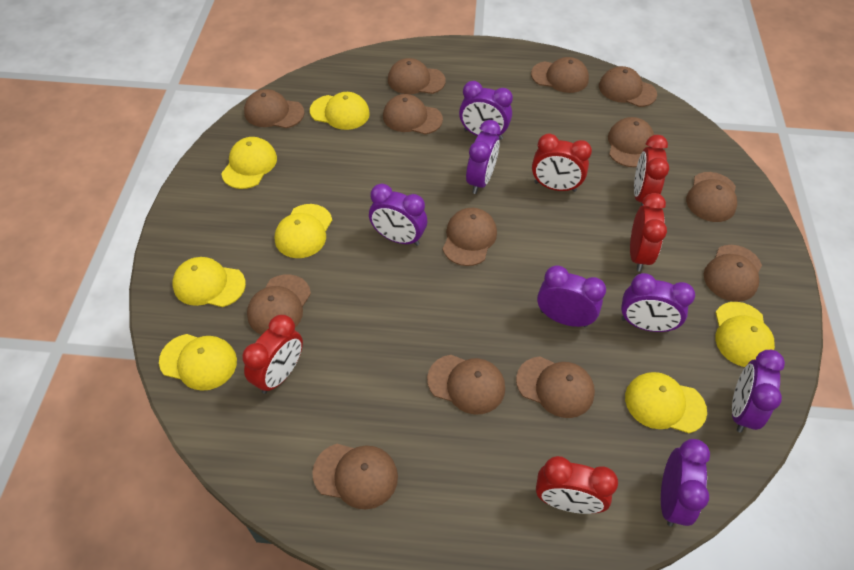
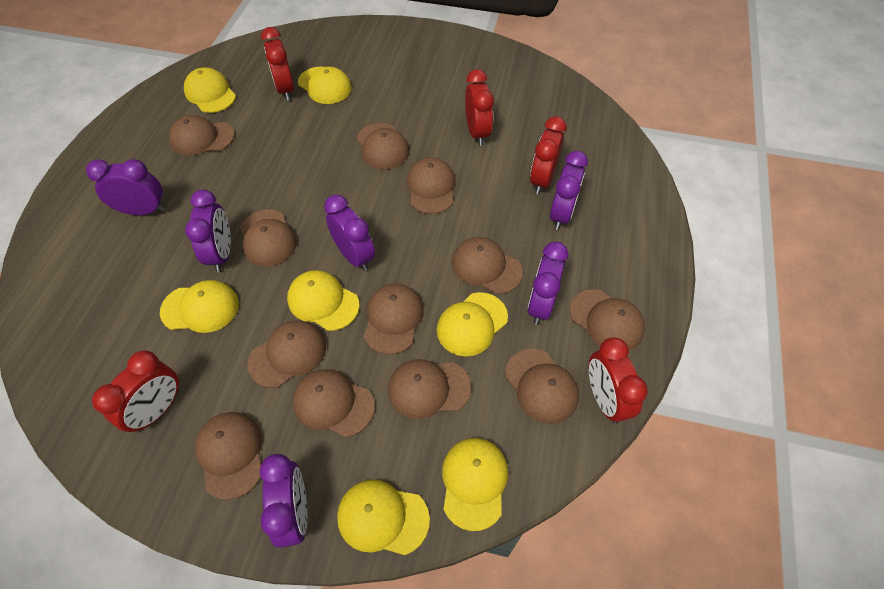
brown cap: [244,89,305,128] [247,274,311,335] [312,444,398,509] [383,94,443,134] [388,58,446,94] [427,355,505,414] [443,208,497,266] [516,357,595,418] [531,57,589,93] [599,66,657,107] [608,117,654,167] [686,172,737,222] [704,245,762,302] = 13 -> [169,115,234,156] [195,412,262,500] [240,210,297,267] [247,320,326,388] [293,369,375,437] [357,123,409,169] [364,284,424,354] [388,359,471,419] [406,157,456,214] [452,237,523,294] [505,348,579,424] [570,289,645,351] = 12
purple clock: [369,184,427,246] [459,81,513,140] [466,120,500,194] [537,265,606,327] [621,273,695,332] [661,439,710,527] [732,350,785,433] = 7 -> [86,159,165,215] [185,190,231,272] [260,454,307,548] [324,195,375,271] [528,241,569,325] [550,151,588,230] = 6

